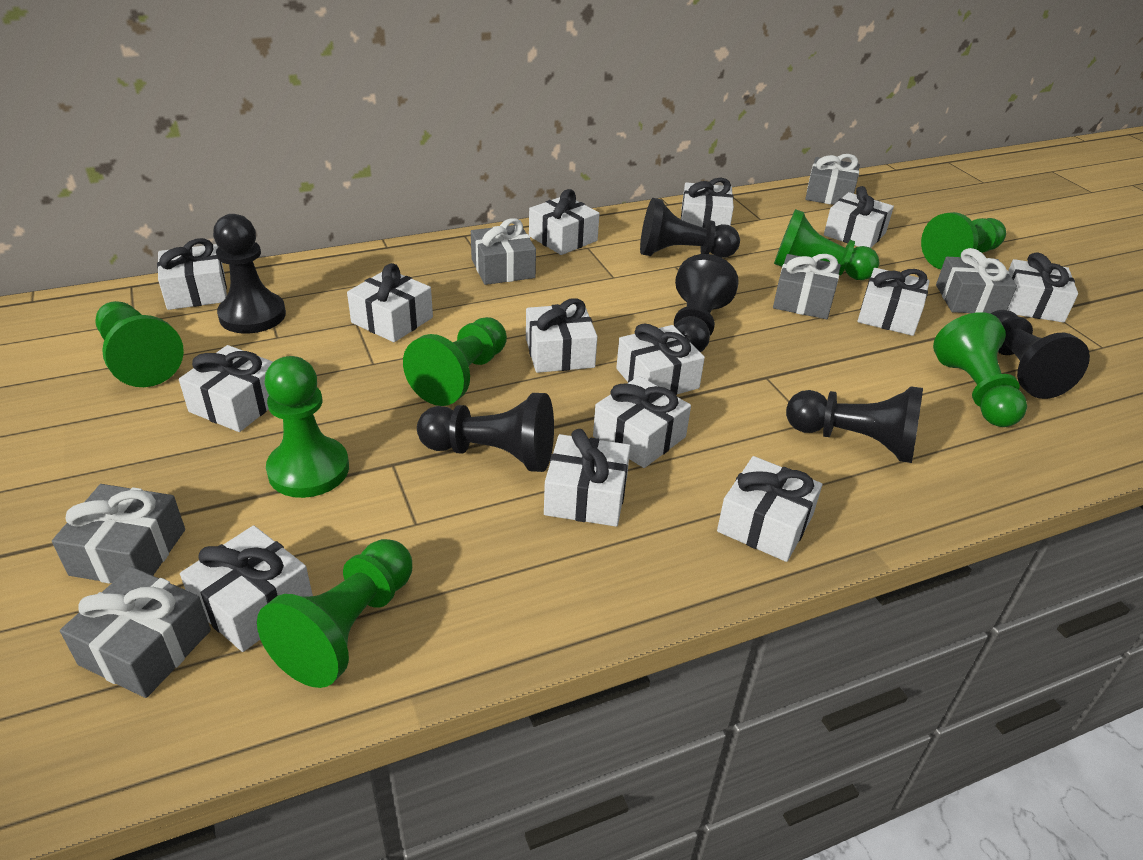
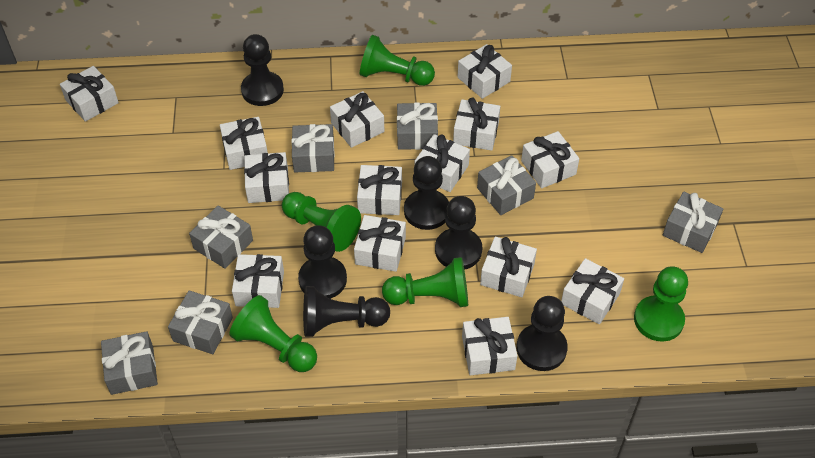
green pawn: [95,301,184,387] [257,539,412,688] [264,356,349,498] [403,317,507,406] [774,209,879,280] [921,212,1006,269] [933,312,1027,427] = 7 -> [230,295,317,372] [282,192,361,252] [360,35,435,86] [382,257,468,307] [634,266,688,342] = 5
grey gift: [52,484,185,583] [60,567,211,698] [471,218,536,285] [773,254,841,319] [805,154,860,205] [936,248,1017,313] = 6 -> [101,331,158,395] [168,290,233,354] [189,205,253,269] [291,124,335,172] [397,102,438,150] [477,155,536,215] [663,192,723,253] = 7

